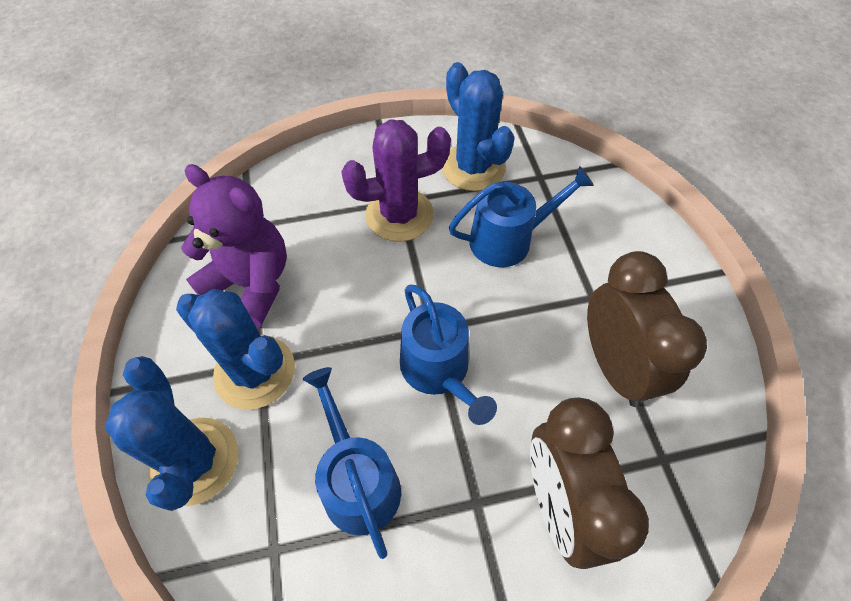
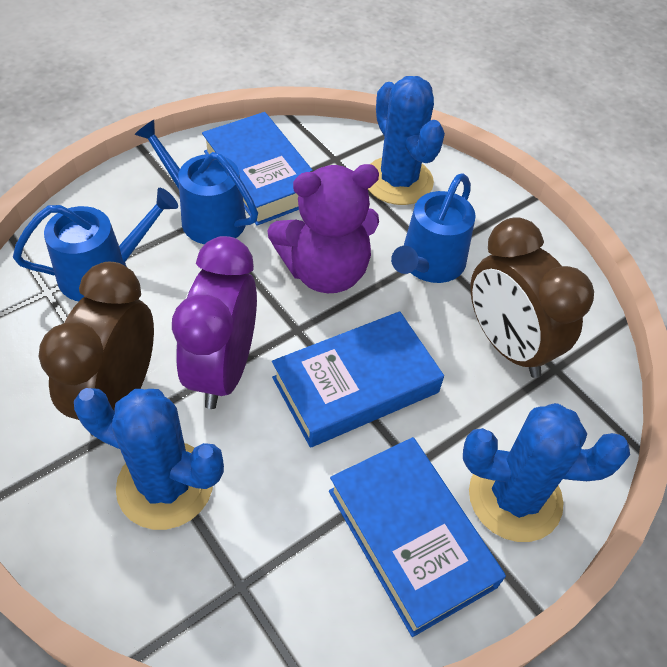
blue book: none = 0 -> [202,112,312,226] [272,311,444,447] [329,437,506,637] = 3
purple cactus: [341,119,451,242] = 1 -> none = 0
purple clock: none = 0 -> [172,236,257,409] = 1

